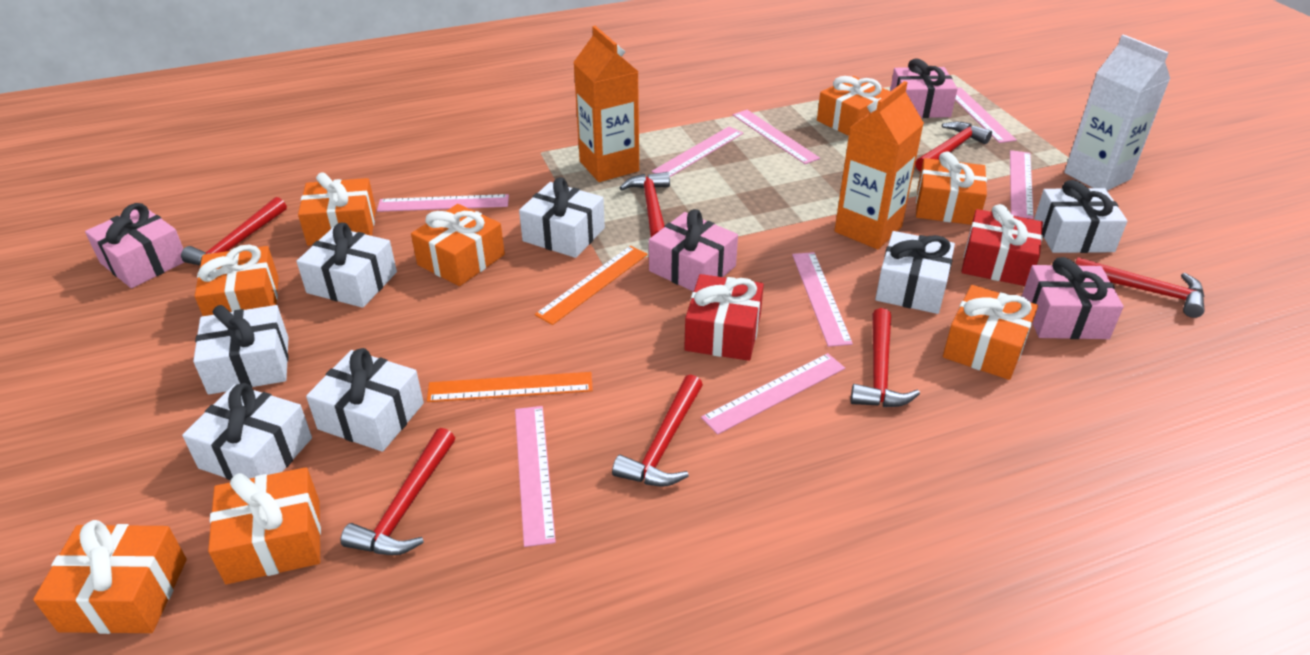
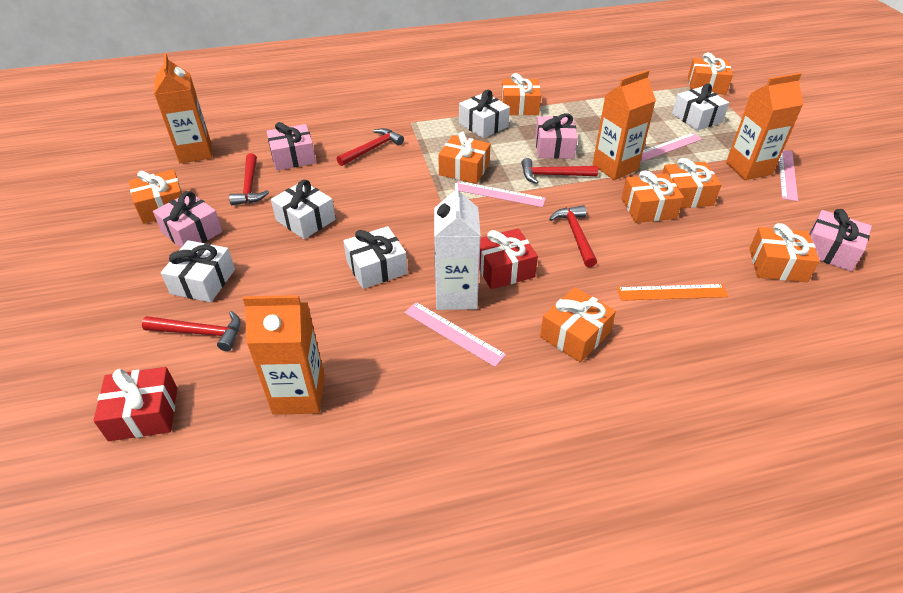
orange carton: [573,26,639,182] [834,81,924,249] = 2 -> [154,53,212,163] [243,295,325,415] [593,70,656,180] [726,73,803,180] = 4
orange ruler: [427,372,593,402] [535,246,648,325] = 2 -> [617,284,729,301] = 1
pink ruler: [377,194,509,212] [515,406,556,547] [651,126,743,177] [701,353,845,435] [733,110,820,164] [792,252,853,347] [955,87,1016,143] [1010,150,1034,219] = 8 -> [404,302,506,367] [454,181,546,207] [640,133,702,162] [779,150,798,201] = 4
red hammer: [181,197,287,265] [341,428,455,555] [612,374,703,487] [619,172,670,237] [850,308,920,407] [915,122,992,171] [1075,257,1205,318] = 7 -> [142,311,241,351] [229,153,269,205] [337,128,404,166] [521,158,598,184] [549,205,597,267] = 5
white gift: [182,383,312,480] [193,305,289,394] [297,222,397,308] [306,348,424,452] [519,177,605,258] [875,231,955,314] [1034,180,1127,253] = 7 -> [161,240,235,302] [271,180,336,239] [343,226,407,289] [459,90,510,138] [672,84,729,131] = 5

